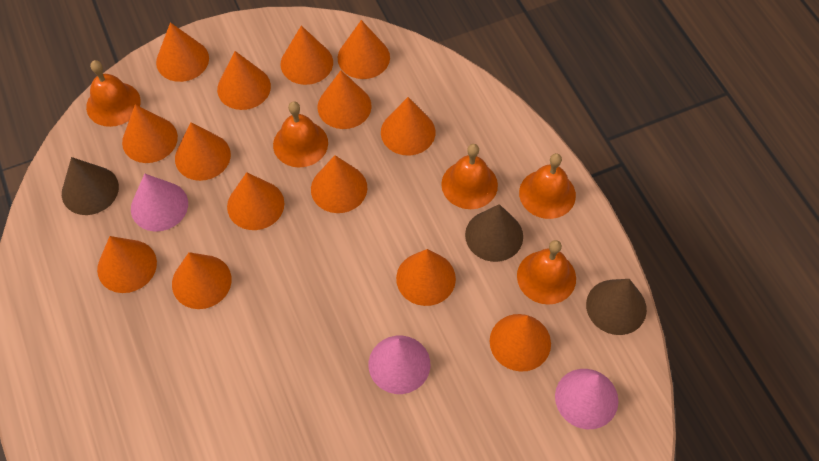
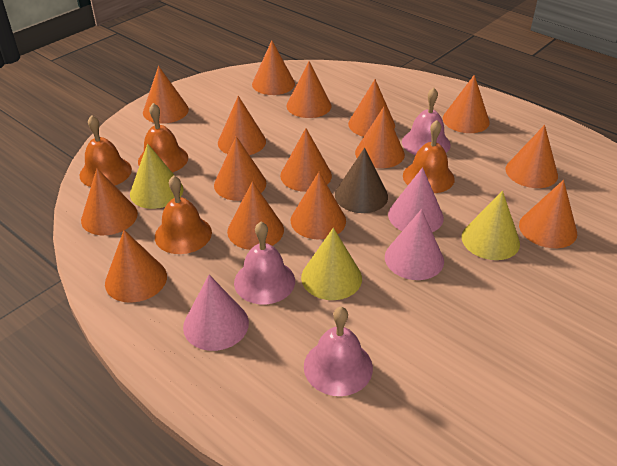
brown cone: [62,157,119,215] [465,204,523,262] [586,279,647,335] = 3 -> [335,148,388,213] = 1
orange bell: [86,60,141,127] [273,101,328,167] [441,144,498,209] [517,240,576,304] [519,153,576,219] = 5 -> [79,115,132,187] [138,103,188,173] [155,175,212,254] [403,120,455,193] = 4
orange cone: [97,236,157,293] [122,104,178,163] [156,22,209,82] [172,252,232,309] [175,122,231,181] [217,51,271,110] [227,172,284,230] [281,26,333,85] [311,155,367,213] [318,70,372,129] [338,20,390,79] [381,97,435,155] [396,249,456,306] [490,314,551,372] = 14 -> [81,168,138,235] [105,230,167,303] [143,66,189,124] [214,136,266,201] [218,96,266,155] [227,181,284,250] [252,40,295,95] [280,128,332,192] [287,61,331,118] [291,172,346,239] [348,79,395,137] [355,107,405,168] [443,75,490,133] [505,125,558,188] [519,180,577,248] = 15
pink bell: none = 0 -> [234,222,295,304] [304,307,373,396] [402,88,451,155] = 3
yellow cone: none = 0 -> [130,143,184,209] [301,228,362,300] [461,191,520,260] = 3

